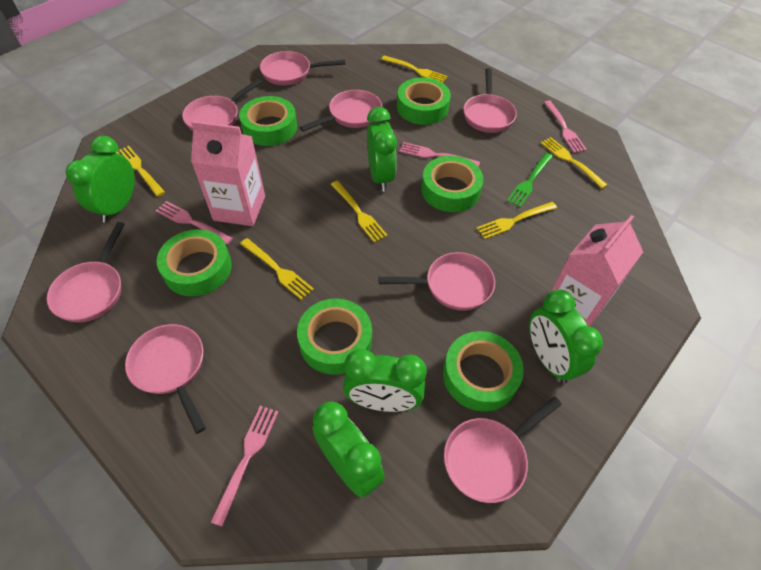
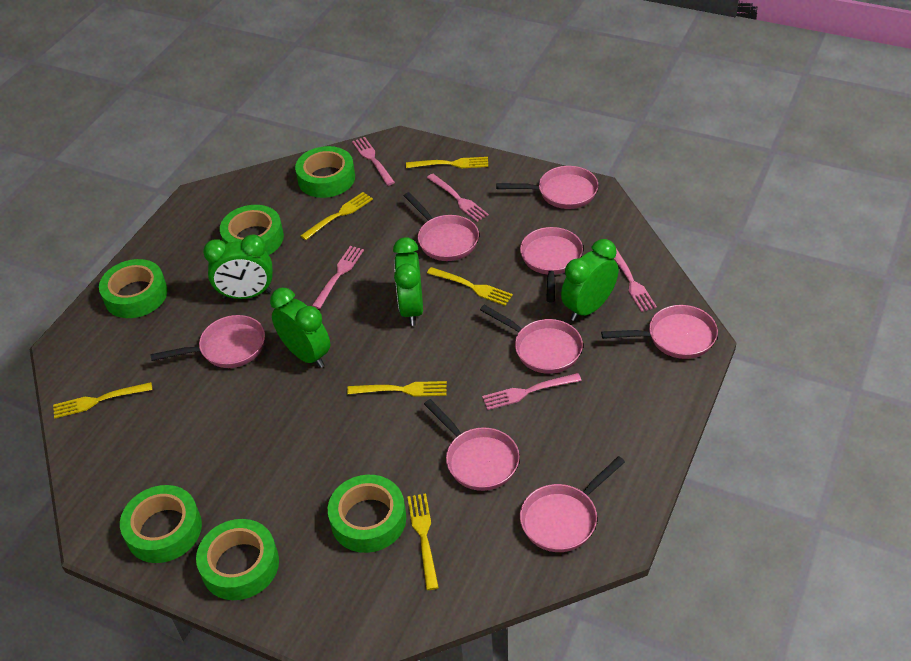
green clock: [66,136,135,223] [312,402,385,498] [343,349,427,412] [367,107,397,192] [529,289,603,383] = 5 -> [203,234,273,299] [270,288,330,368] [393,237,423,326] [561,239,618,321] = 4
green fork: [507,153,553,207] = 1 -> none = 0
pink carton: [191,121,265,226] [551,215,643,327] = 2 -> none = 0
pink fork: [156,201,233,245] [210,406,278,527] [399,142,480,167] [544,100,587,153] = 4 -> [312,246,364,309] [352,137,395,186] [427,174,489,222] [482,373,581,410] [613,248,657,312] = 5

